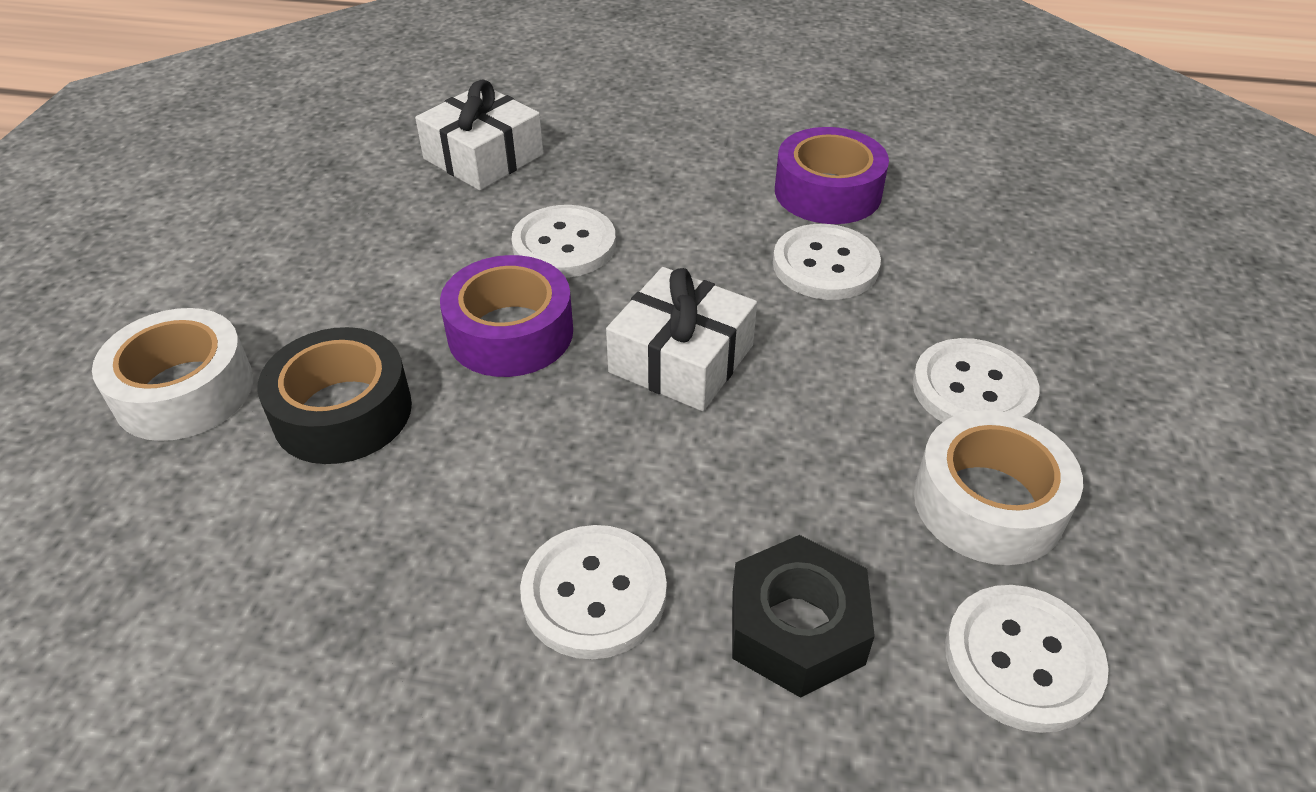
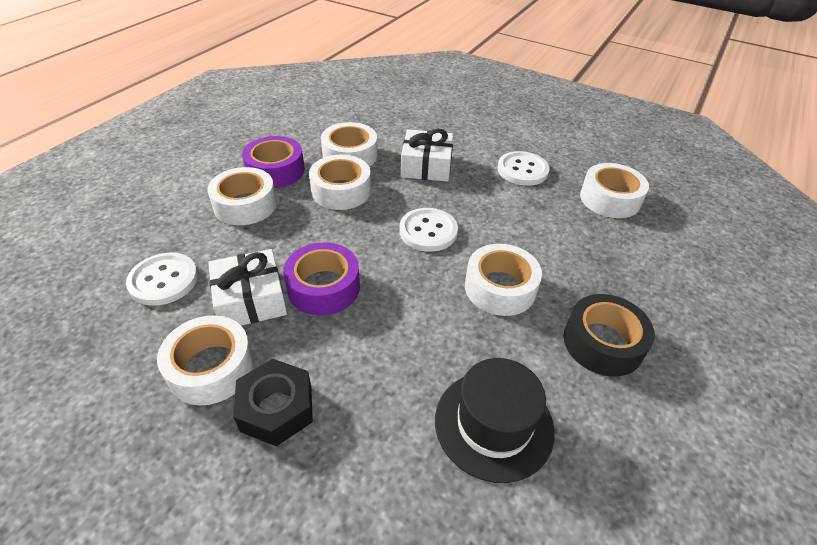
black hat: none = 0 -> [435,358,555,483] = 1
white button: [512,205,616,278] [520,525,667,659] [773,224,881,300] [912,338,1040,422] [945,585,1109,733] = 5 -> [126,253,198,306] [399,208,458,252] [497,151,550,186] = 3
white tape: [92,308,253,441] [914,410,1083,565] = 2 -> [157,315,254,405] [207,167,277,225] [309,155,371,210] [321,122,378,167] [465,244,542,316] [580,163,649,218] = 6

